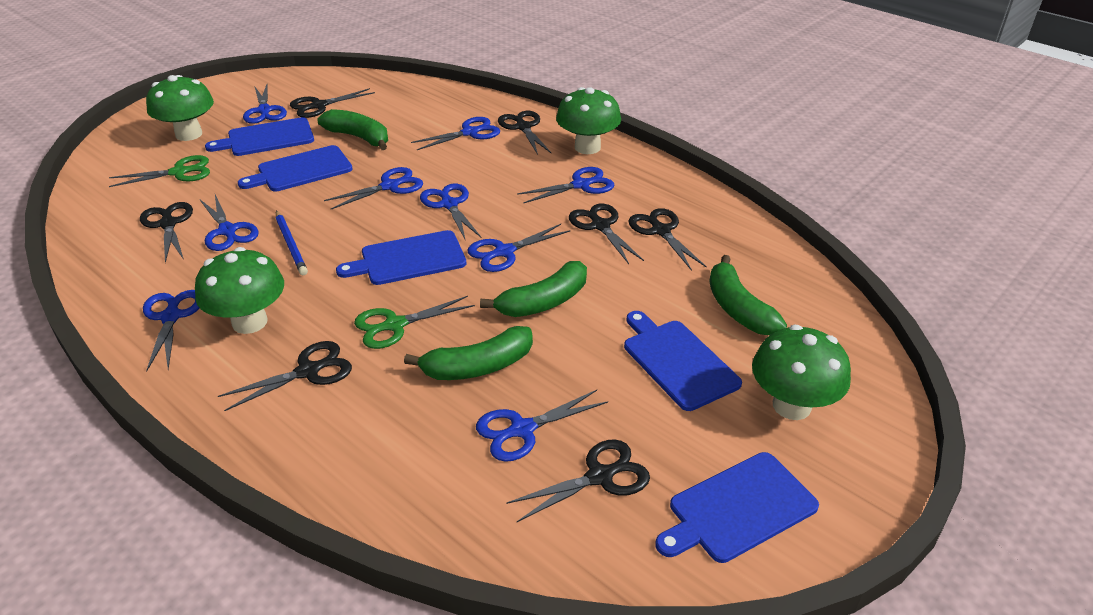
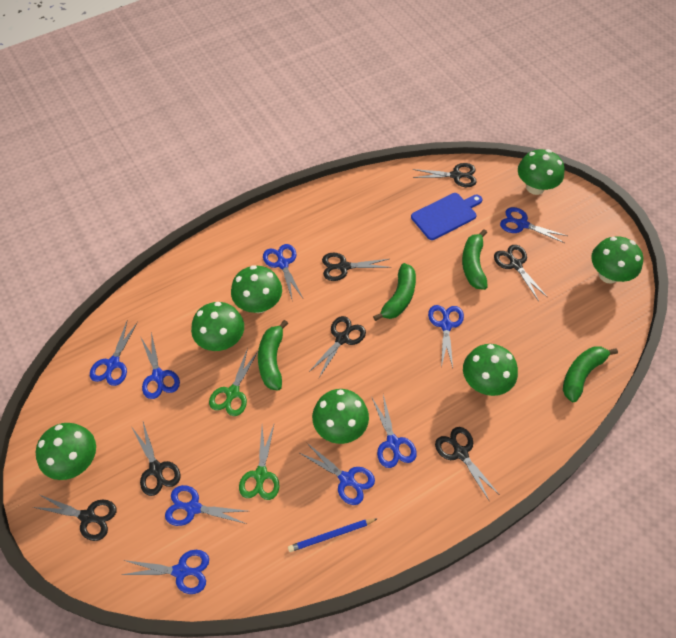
blue cutting board: [205,117,314,156] [238,145,353,191] [336,230,466,285] [624,311,742,411] [655,452,819,563] = 5 -> [411,193,482,240] = 1
green mushroom: [146,75,214,141] [195,247,284,334] [556,87,621,154] [752,325,851,420] = 4 -> [36,423,96,480] [191,302,244,351] [231,265,282,313] [312,389,369,444] [463,344,518,396] [518,149,565,195] [591,236,643,284] = 7

